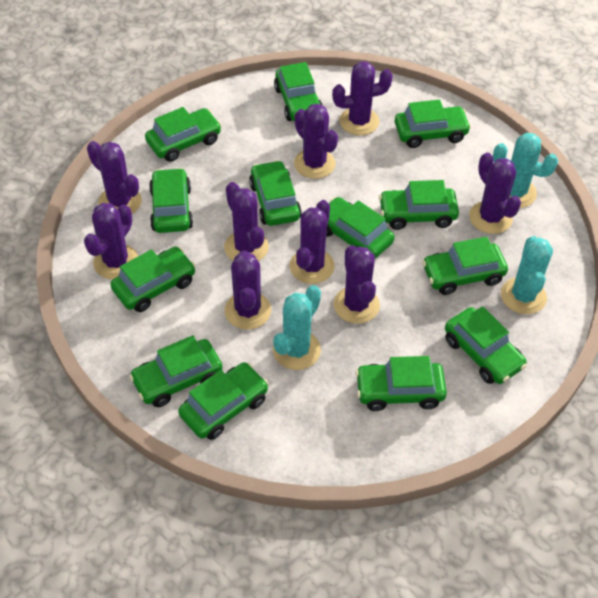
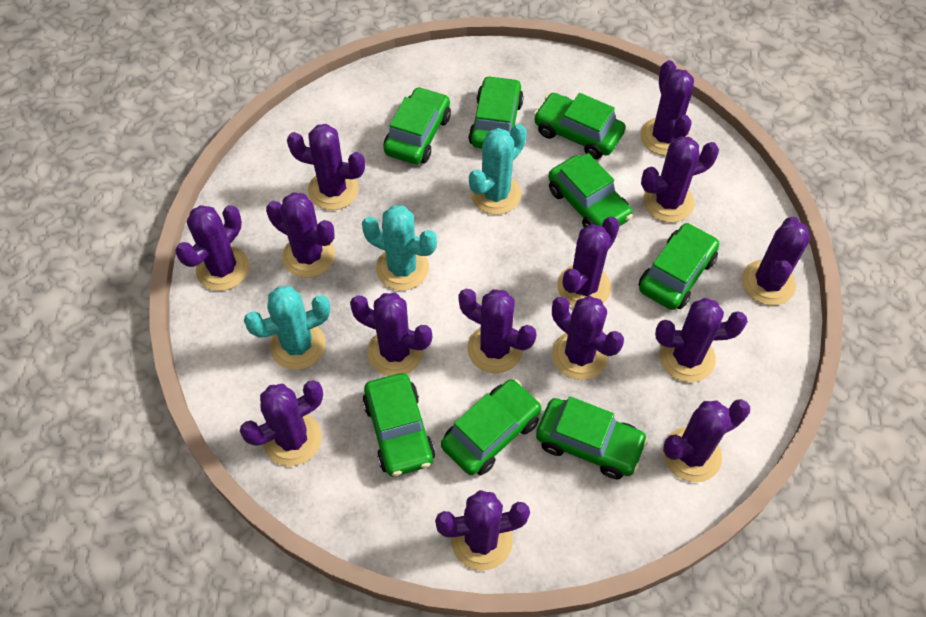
green car: [110,247,196,312] [129,335,223,407] [145,107,221,162] [149,168,193,233] [178,362,269,440] [249,160,302,226] [274,62,323,121] [326,197,395,258] [355,356,447,411] [379,180,459,230] [395,100,471,148] [422,237,508,295] [445,306,527,384] = 13 -> [362,373,435,477] [384,87,451,164] [441,379,542,475] [468,75,524,148] [533,93,625,159] [536,396,648,479] [548,153,633,228] [639,223,719,310] = 8
purple cactus: [84,203,138,279] [87,141,142,214] [224,182,269,261] [224,250,271,330] [290,200,335,284] [294,104,338,179] [332,61,393,135] [333,245,380,324] [469,153,521,234] = 9 -> [175,205,249,291] [240,380,323,466] [266,192,335,278] [287,124,365,210] [350,293,432,376] [435,490,530,571] [458,289,537,373] [552,296,624,380] [557,217,620,307] [640,60,694,156] [641,136,719,223] [655,298,748,382] [663,399,750,482] [742,217,810,305] = 14

